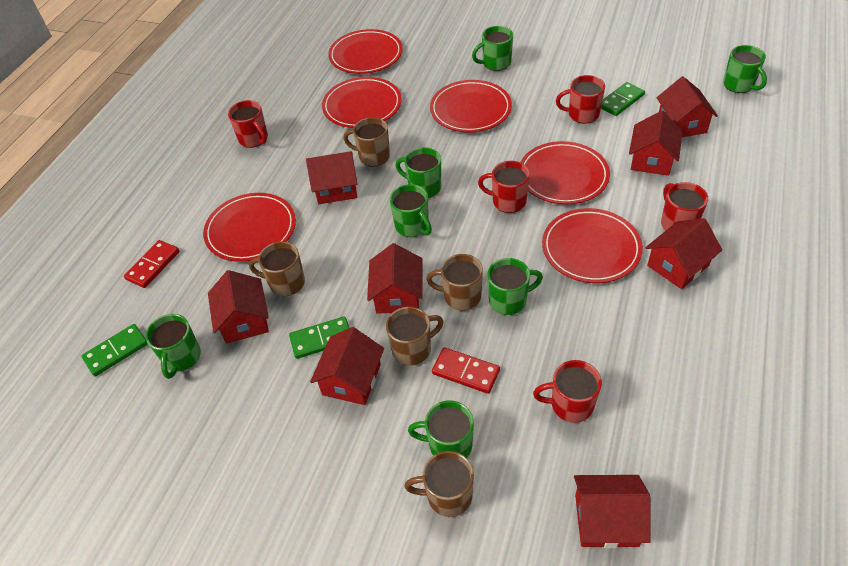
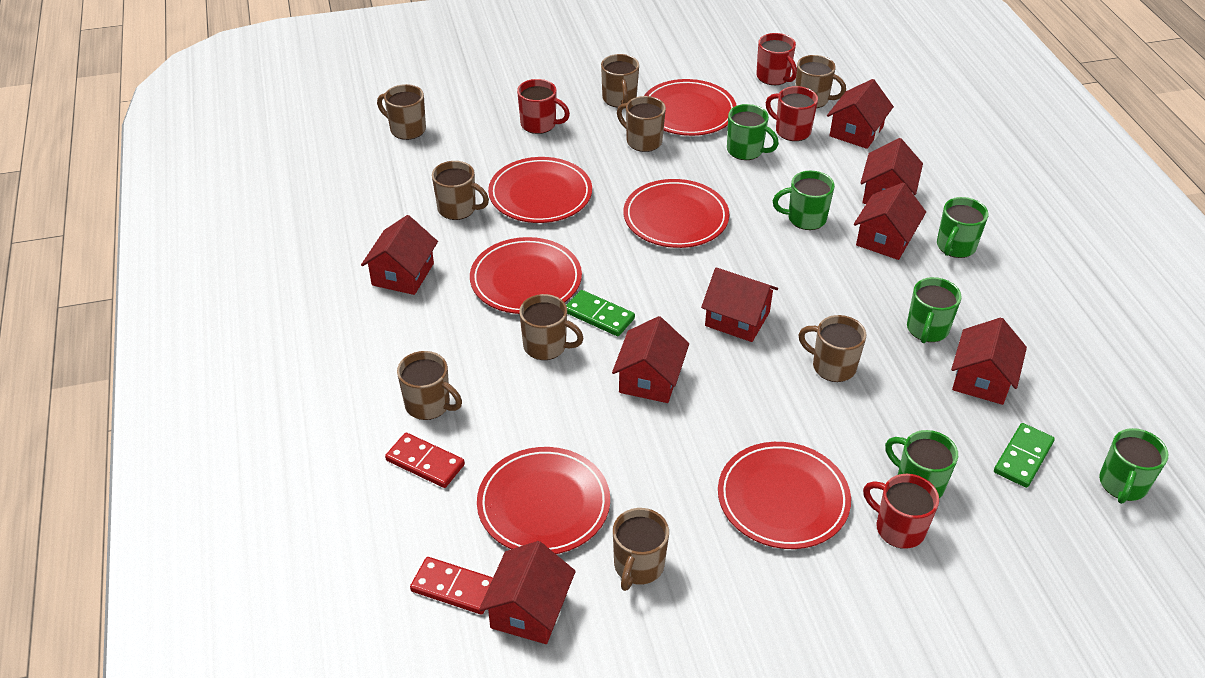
brown mug: [249,241,305,296] [343,117,390,167] [386,307,444,366] [404,451,474,517] [426,254,483,311] = 5 -> [377,84,426,140] [397,351,462,420] [432,161,489,220] [519,294,584,360] [601,54,639,108] [613,508,669,591] [617,96,666,152] [795,55,846,108] [798,315,866,382] = 9
green domino: [82,324,148,376] [289,316,349,359] [601,82,645,116] = 3 -> [566,290,635,336] [994,423,1055,488] = 2
green mug: [146,314,201,379] [390,184,432,237] [395,147,441,198] [408,400,474,458] [472,26,513,71] [487,258,543,315] [723,45,767,93] = 7 -> [727,104,779,160] [773,171,835,230] [885,430,958,498] [907,277,962,343] [937,197,988,258] [1099,428,1168,504] = 6
red mug: [228,100,268,148] [478,161,530,213] [533,360,602,423] [556,75,605,124] [661,182,708,231] = 5 -> [517,79,570,134] [756,33,797,85] [766,86,818,141] [863,474,939,549] = 4

